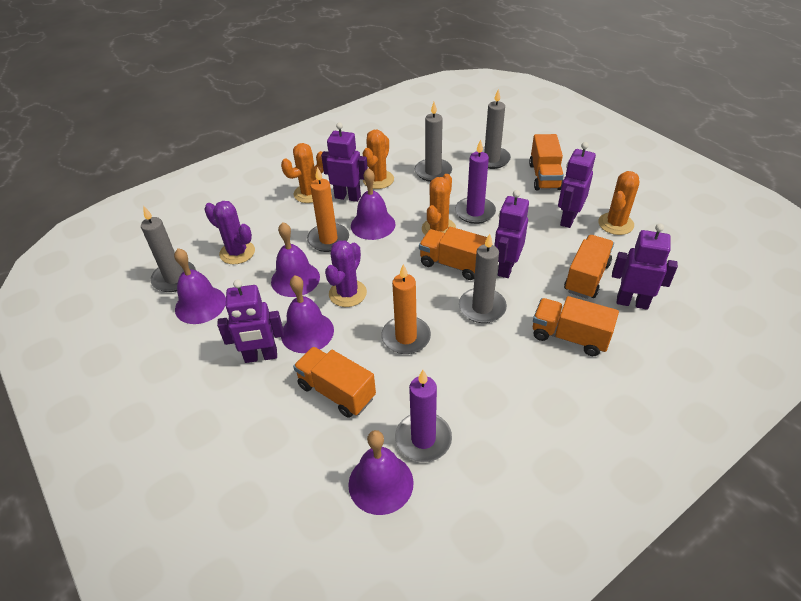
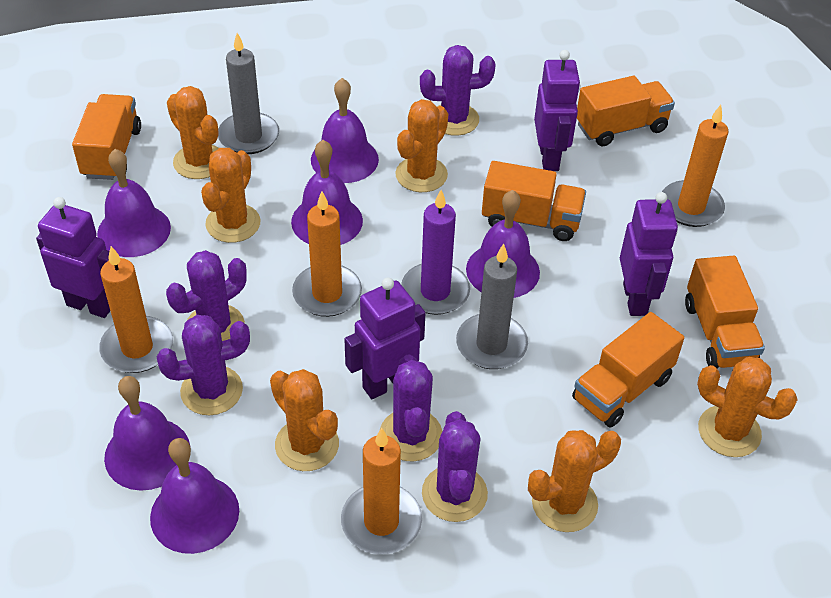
grey candle: [141,207,196,292] [415,102,452,182] [459,234,507,323] [475,89,511,169] = 4 -> [218,33,279,154] [456,244,528,369] = 2
orange cactus: [281,143,324,203] [363,130,394,189] [422,174,456,235] [598,171,639,235] = 4 -> [167,86,219,179] [201,148,261,243] [270,369,339,471] [396,99,448,192] [528,430,621,532] [697,357,798,457] = 6
orange candle: [307,167,349,252] [381,264,431,354] = 2 -> [99,246,173,373] [292,191,362,317] [341,428,422,555] [662,105,728,227] = 4
purple bell: [174,248,226,324] [271,222,320,297] [281,275,334,353] [348,430,414,515] [351,168,395,240] = 5 -> [97,149,171,257] [104,376,190,491] [150,438,239,554] [291,140,363,245] [311,78,379,183] [466,190,540,298] = 6
purple cactus: [204,201,255,264] [325,240,367,307] = 2 -> [157,315,250,415] [166,250,247,341] [380,354,443,461] [420,45,496,136] [422,411,488,522] = 5
purple candle: [395,370,452,462] [455,139,496,224] = 2 -> [401,190,470,315] = 1
purple robot: [217,279,284,363] [321,122,368,202] [494,190,529,278] [558,142,596,228] [612,224,678,310] = 5 -> [36,197,110,318] [344,278,425,399] [534,50,580,171] [620,192,678,316] = 4

